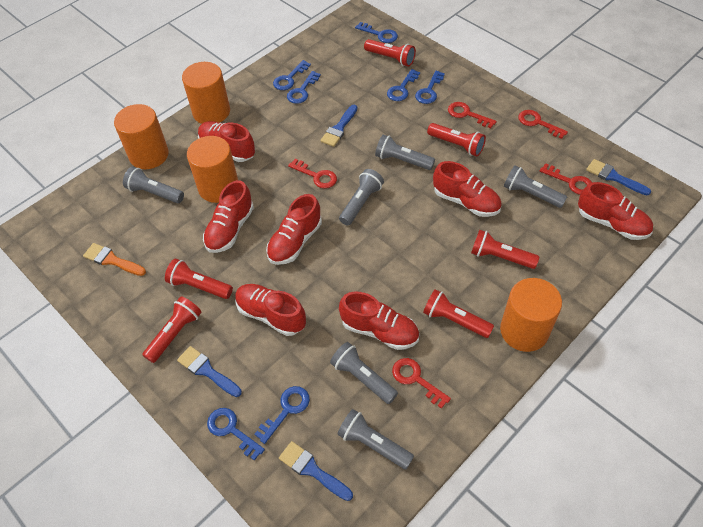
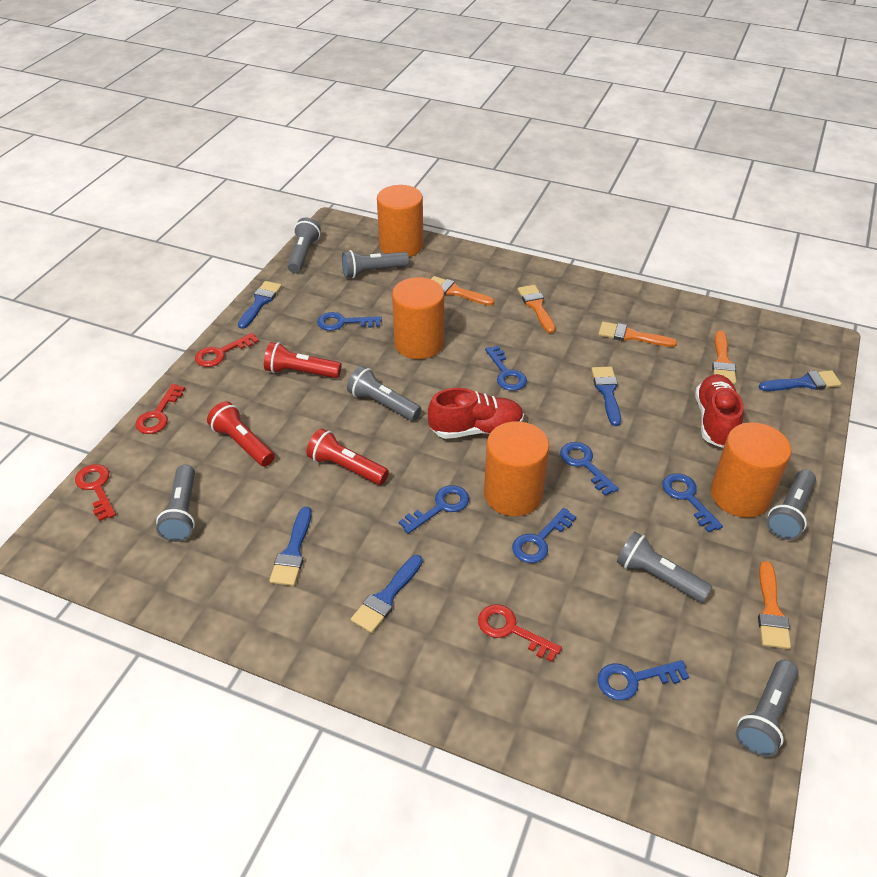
blue brush: [177,346,242,397] [279,441,353,501] [320,105,357,147] [586,159,651,195] = 4 -> [238,281,282,329] [269,507,311,586] [351,555,423,633] [591,367,621,426] [759,370,841,391] = 5
grey flashlight: [123,167,184,203] [330,342,398,404] [337,409,414,469] [339,169,384,226] [375,135,435,170] [504,165,567,208] = 6 -> [156,465,195,542] [287,218,321,273] [342,250,409,278] [347,366,421,421] [617,531,712,603] [735,660,798,757] [767,469,816,540] = 7
orange brush: [83,243,146,276] = 1 -> [431,276,495,306] [518,285,555,333] [598,322,677,347] [712,331,736,384] [758,561,791,649] = 5
red flashlight: [142,296,202,363] [165,259,233,299] [364,39,416,67] [423,289,494,338] [427,123,486,157] [471,230,539,269] = 6 -> [207,401,275,467] [264,342,341,378] [306,428,389,485] = 3
red key: [288,159,337,188] [392,358,451,409] [448,102,497,128] [518,110,568,139] [540,163,592,195] = 5 -> [75,464,116,521] [135,384,185,434] [195,333,259,367] [478,604,562,662] = 4
red shoe: [198,121,255,162] [203,180,254,253] [235,284,306,336] [266,194,322,265] [339,292,419,350] [433,161,502,217] [578,182,653,240] = 7 -> [428,388,524,439] [695,374,743,448] = 2

